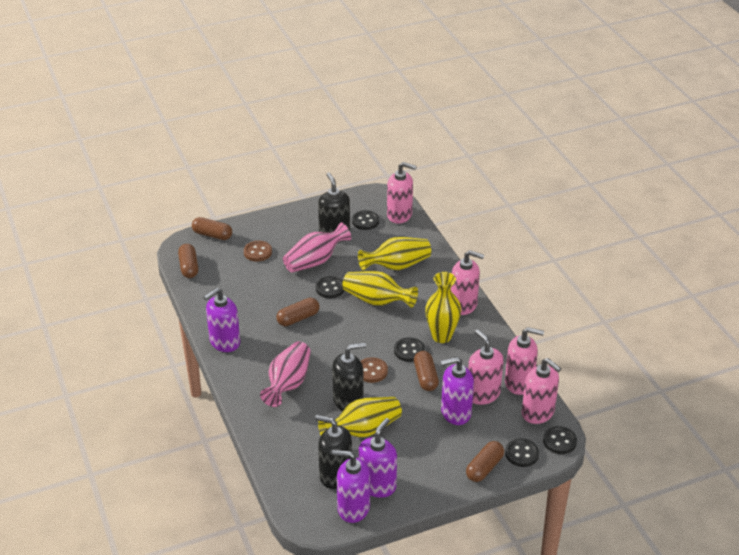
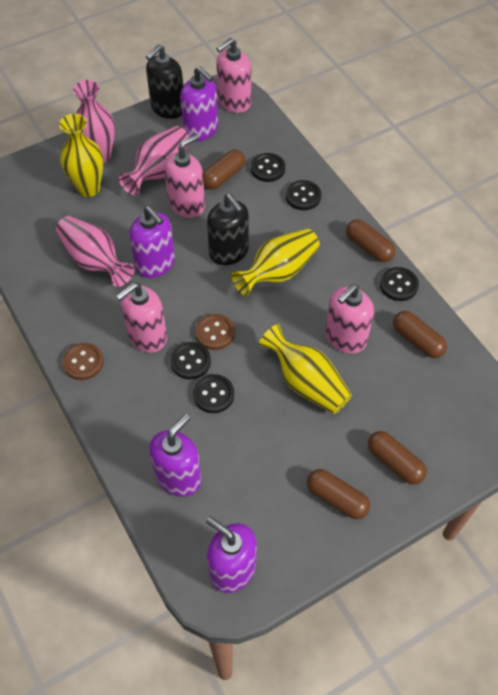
black soap dispenser: [315,415,352,489] [318,172,350,233] [332,342,366,412] = 3 -> [146,44,183,119] [207,194,249,265] = 2
pink soap dispenser: [387,162,417,224] [451,250,484,315] [468,329,504,405] [505,327,544,395] [522,358,561,424] = 5 -> [116,283,167,353] [164,134,205,218] [216,38,251,113] [325,284,374,354] = 4
pink vase: [260,341,311,407] [283,222,351,273] = 2 -> [56,216,134,287] [73,80,115,163] [118,126,189,196] = 3
yellow vase: [318,397,402,438] [342,271,418,308] [358,237,431,270] [425,272,461,343] = 4 -> [59,114,103,197] [231,229,320,296] [258,324,352,414] = 3

